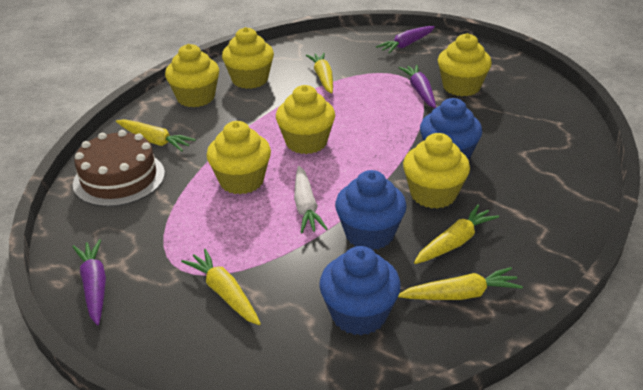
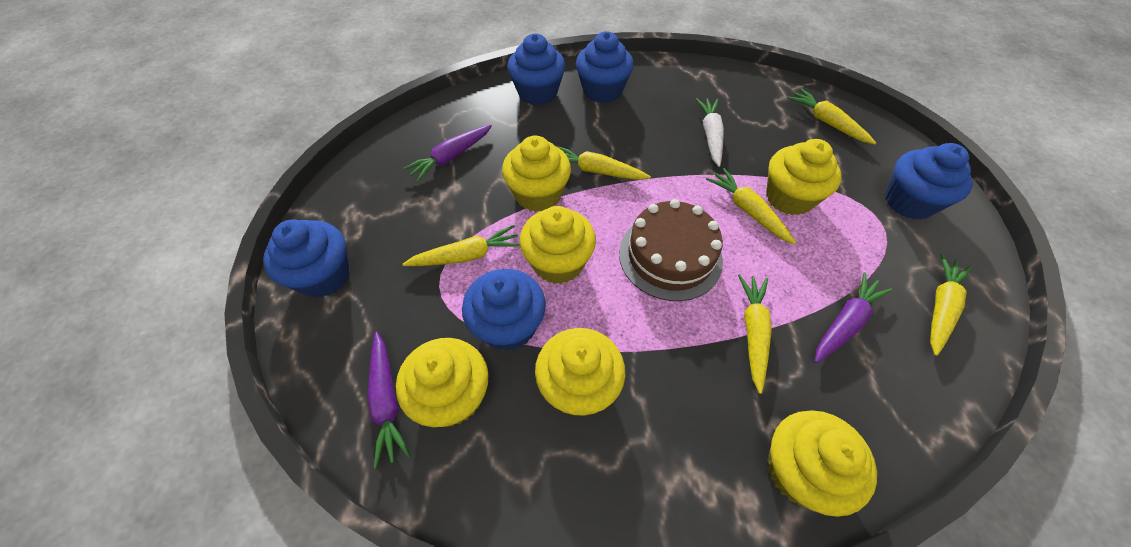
blue cupcake: [319,246,401,335] [335,170,407,250] [420,98,482,160] = 3 -> [263,219,350,298] [462,269,546,351] [507,34,565,105] [576,31,634,103] [885,143,973,220] = 5
yellow carrot: [116,119,196,151] [181,249,261,325] [306,53,333,93] [398,267,523,300] [414,205,499,264] = 5 -> [403,225,520,266] [555,145,651,180] [706,168,796,245] [738,274,772,394] [787,88,876,144] [930,254,972,356] = 6

